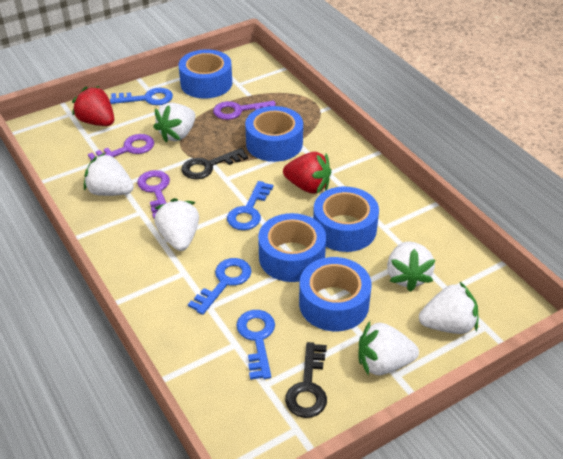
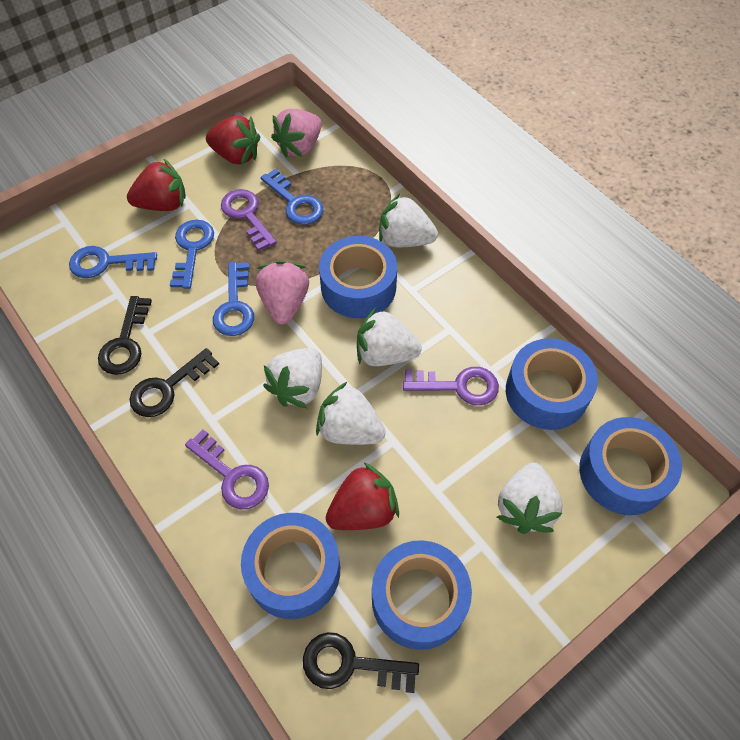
black key: [182,148,248,179] [285,342,327,418] = 2 -> [98,296,152,375] [130,348,219,417] [303,632,419,693] = 3
pink strawberry: none = 0 -> [256,261,309,324] [271,109,322,157] = 2
red strawberry: [72,86,114,126] [283,152,331,194] = 2 -> [127,159,186,211] [206,115,260,165] [326,463,399,530] = 3
white strawberry: [84,153,134,196] [153,103,195,142] [154,198,199,251] [358,321,419,376] [387,241,435,292] [419,282,479,334] = 6 -> [263,348,322,409] [316,382,386,445] [357,308,422,366] [379,194,438,247] [497,463,563,534] = 5

